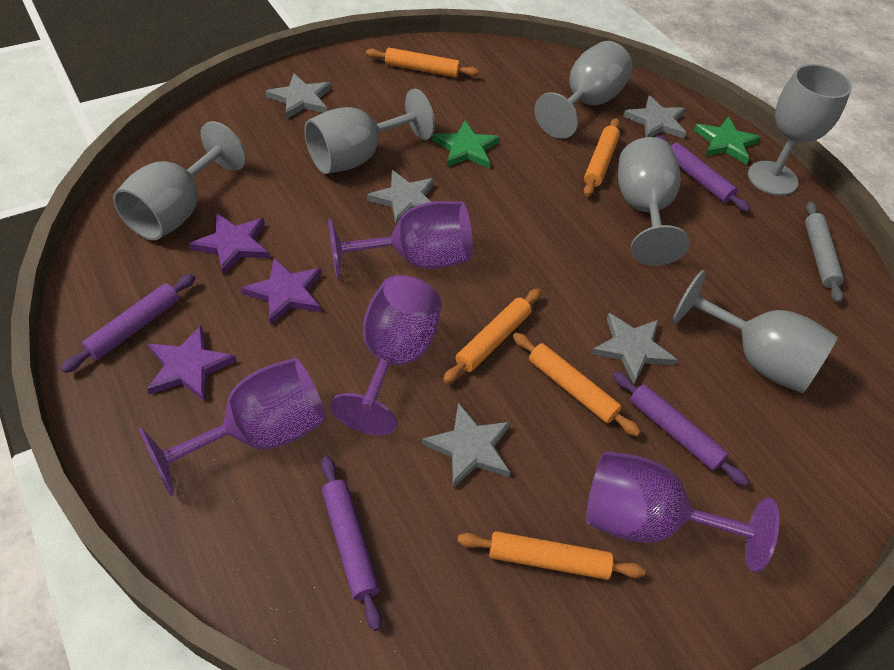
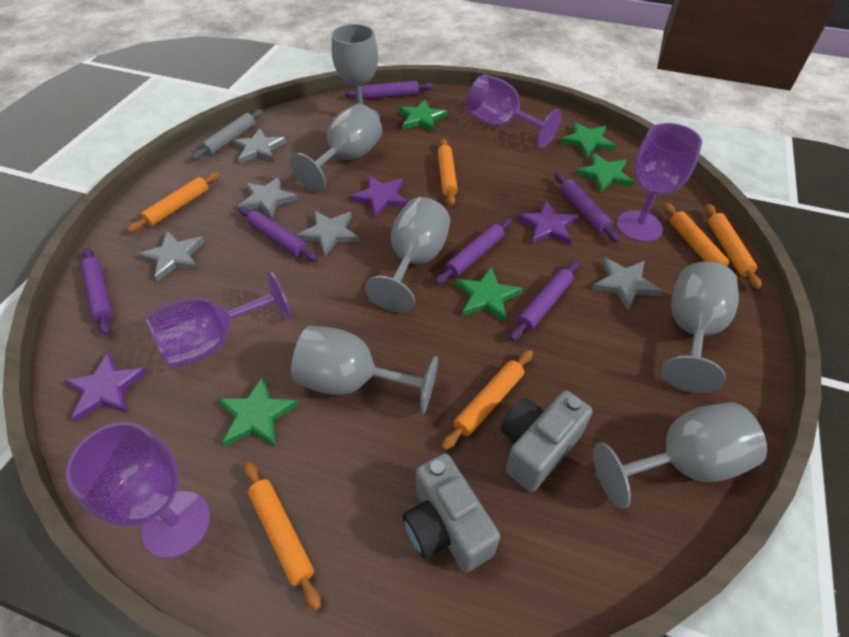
green star: [432,120,500,168] [694,117,761,164] = 2 -> [218,376,298,446] [398,99,448,132] [455,267,523,322] [560,122,616,157] [575,153,634,193] = 5
grey camera: none = 0 -> [402,453,500,572] [501,390,593,492] = 2
orange rolling pin: [366,48,479,78] [443,288,541,384] [457,531,645,580] [513,333,641,436] [584,118,620,197] = 5 -> [127,172,220,233] [244,461,321,611] [438,138,458,206] [442,350,533,450] [664,203,738,282] [705,204,762,289] = 6
purple rolling pin: [61,274,196,373] [321,456,382,631] [613,372,749,486] [655,135,751,212] = 4 -> [81,248,113,335] [238,207,318,262] [345,81,434,99] [435,218,512,285] [510,261,579,341] [555,172,620,243] = 6

